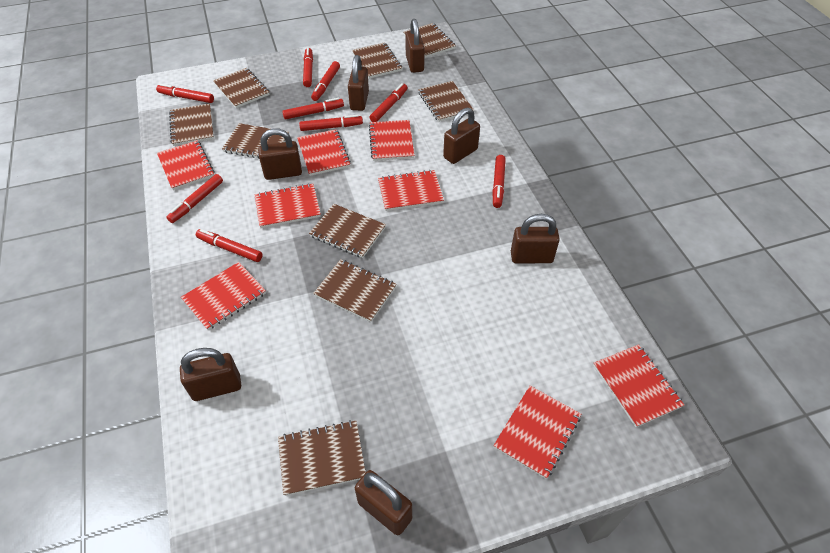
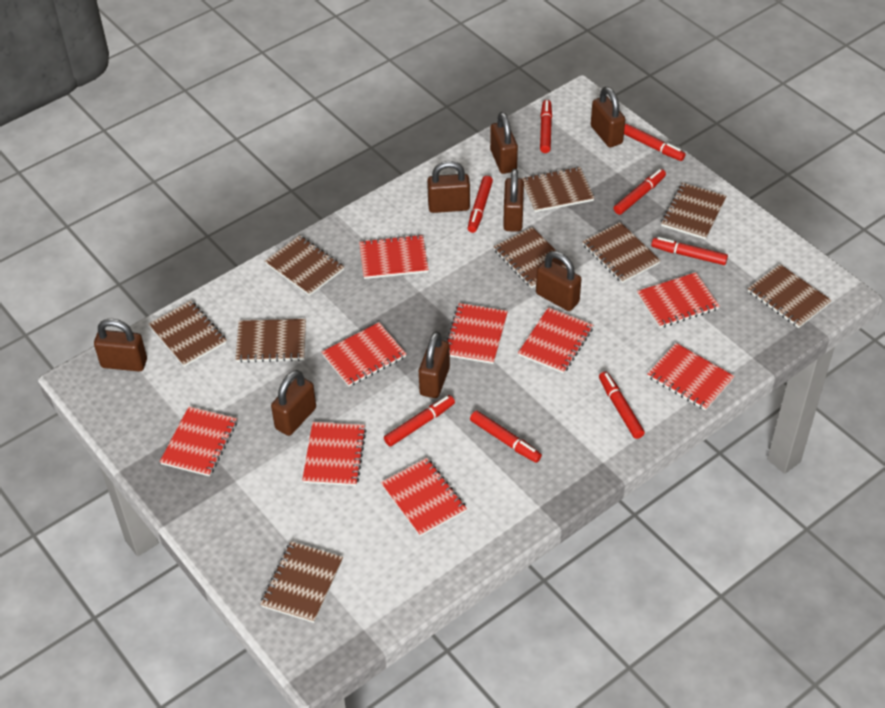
brown padlock: [180,348,241,401] [258,128,302,180] [348,55,369,111] [355,470,412,535] [405,19,425,73] [443,108,480,164] [511,214,560,263] = 7 -> [94,319,147,372] [271,370,316,436] [419,332,450,398] [427,161,470,213] [490,112,518,174] [503,169,524,232] [536,251,581,311] [591,87,625,147] = 8
red marker: [156,84,214,103] [166,174,223,223] [196,229,263,262] [282,98,344,120] [299,115,363,131] [303,47,313,87] [311,61,340,101] [369,83,408,122] [492,155,506,208] = 9 -> [384,395,455,447] [468,176,493,233] [470,410,542,463] [540,100,552,153] [599,371,645,439] [614,169,666,215] [624,124,686,161] [651,237,728,265] = 8
red notebook: [157,140,215,190] [181,262,266,330] [254,183,321,228] [297,129,351,176] [369,120,414,161] [378,170,444,211] [493,386,581,479] [593,344,684,427] = 8 -> [160,407,237,476] [302,422,366,486] [322,322,406,387] [359,234,429,279] [381,458,467,536] [447,303,508,364] [518,307,593,374] [637,272,720,328] [647,343,734,411] = 9

